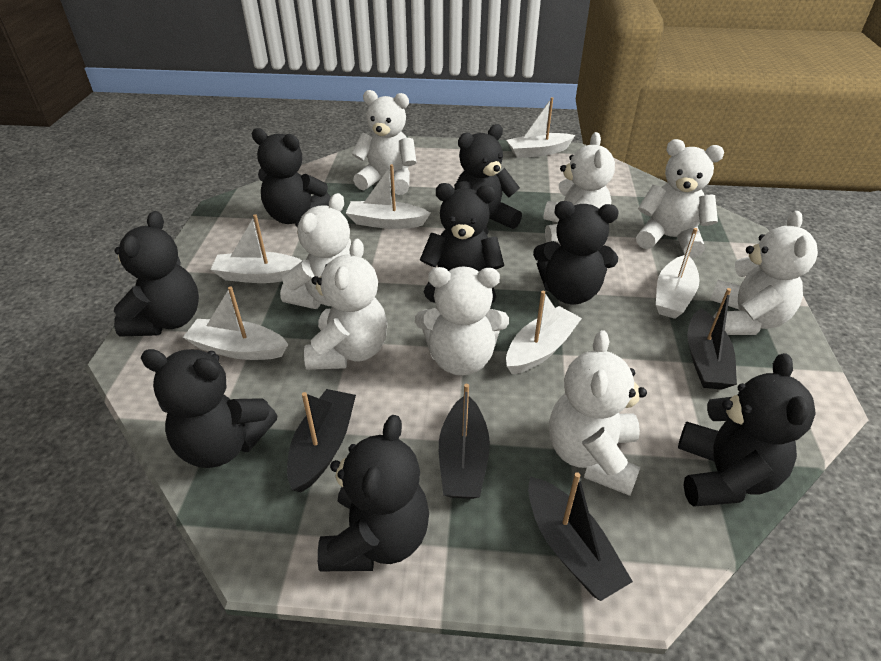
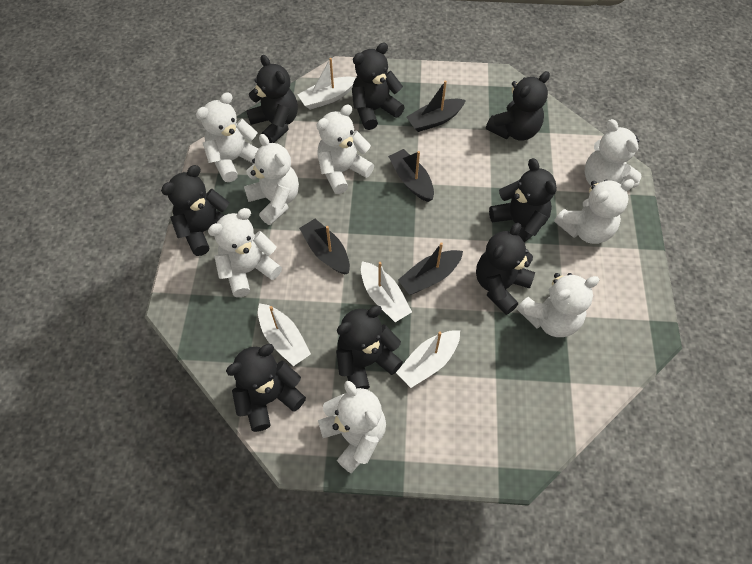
white boat: [183,286,288,360] [210,214,303,283] [346,164,430,229] [506,97,575,158] [506,291,582,374] [656,228,700,319] = 6 -> [258,303,311,366] [298,58,356,110] [361,261,412,322] [396,330,460,388] = 4

